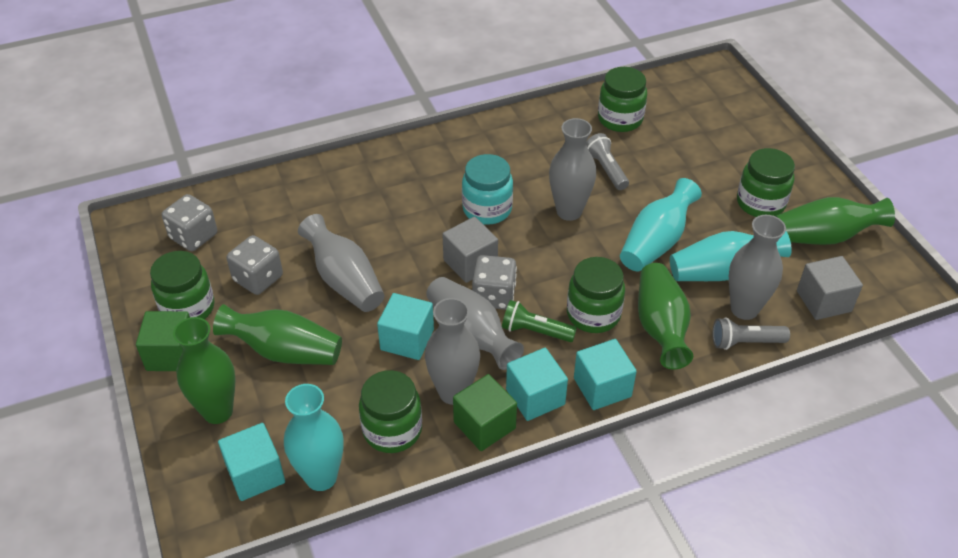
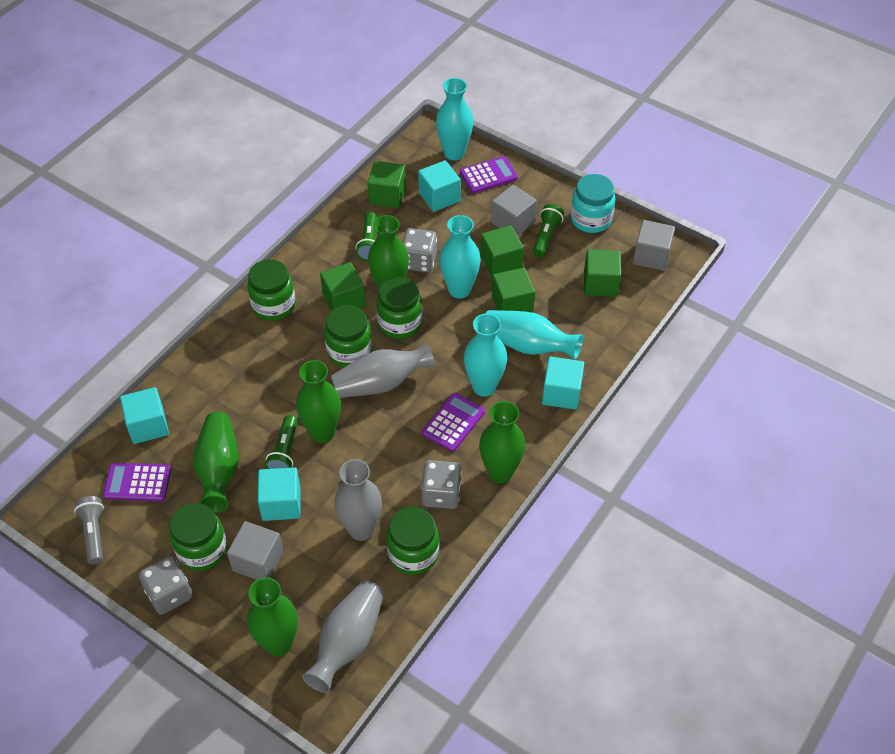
green cube: [136,311,190,371] [453,374,517,451] = 2 -> [320,262,366,311] [367,161,406,209] [480,225,524,278] [492,268,535,313] [584,249,621,297] = 5
green flashlight: [502,300,577,342] = 1 -> [265,415,298,469] [356,212,377,261] [533,204,564,257] = 3
green vase: [173,317,236,424] [213,304,342,365] [638,263,693,370] [775,197,895,245] = 4 -> [193,412,239,513] [247,577,298,656] [296,360,341,443] [368,215,409,290] [479,401,525,483] = 5
grey cube: [442,217,498,283] [797,256,863,320] = 2 -> [227,521,283,580] [491,185,537,236] [633,220,675,271] = 3
grey flashlight: [586,133,629,190] [712,317,790,350] = 2 -> [74,496,104,564] = 1
grey vase: [298,214,384,312] [425,298,480,405] [426,277,524,370] [549,118,596,221] [729,215,786,320] = 5 -> [302,580,384,693] [331,342,435,398] [334,459,382,541] = 3
purple calculator: none = 0 -> [103,463,171,501] [422,393,485,452] [460,156,518,193] = 3
turquoise vase: [284,384,344,491] [620,178,702,271] [670,231,792,281] = 3 -> [436,78,473,161] [439,215,481,299] [464,313,507,397] [486,310,583,360] = 4

